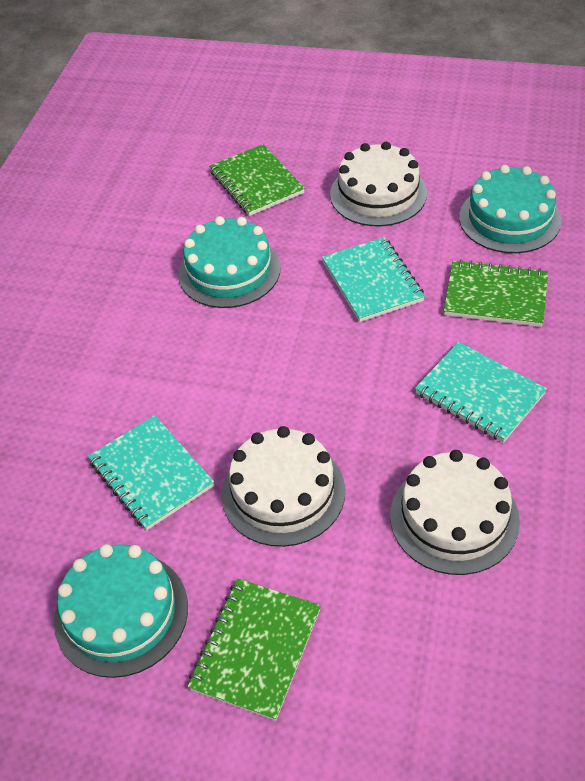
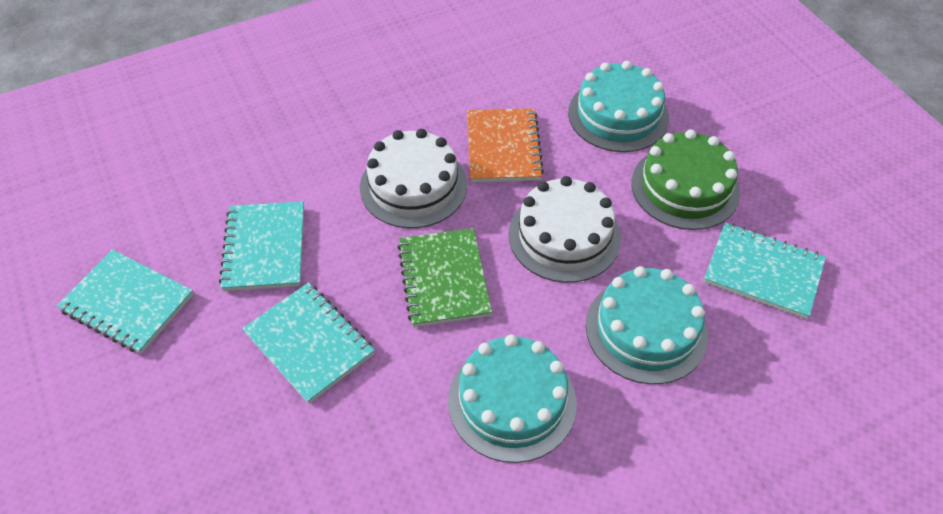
green cake: none = 0 -> [632,130,740,230] = 1
green notebook: [188,578,321,721] [209,144,305,216] [444,260,548,327] = 3 -> [397,228,492,327] = 1
orange notebook: none = 0 -> [467,108,544,182] = 1
turquoise notebook: [88,415,214,530] [322,237,425,322] [415,342,547,443] = 3 -> [57,249,194,354] [219,201,304,291] [242,283,375,404] [704,223,826,319] = 4
white cake: [221,426,345,547] [330,142,427,226] [390,450,520,575] = 3 -> [360,129,467,228] [509,176,621,283] = 2

